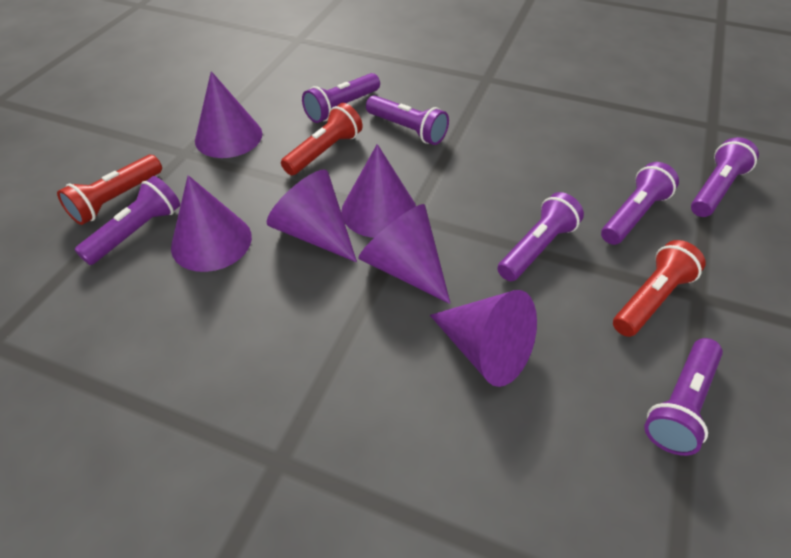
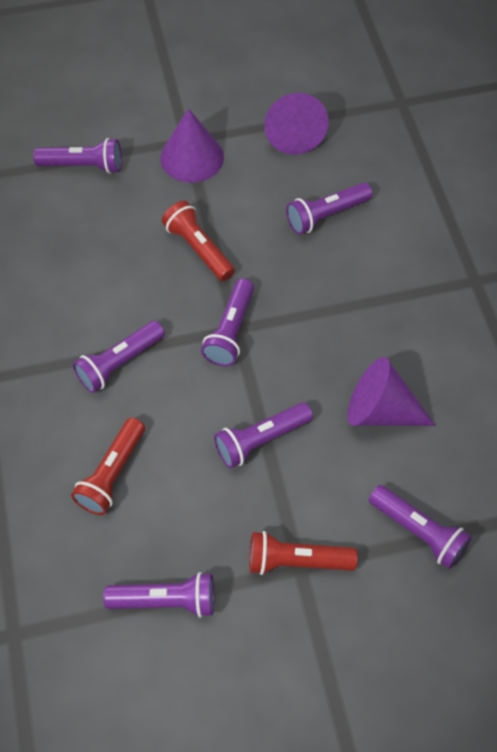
purple cone: [171,175,252,272] [195,71,262,158] [267,169,357,262] [341,144,416,238] [358,204,451,304] [430,290,537,387] = 6 -> [160,108,224,183] [264,93,329,155] [347,357,436,426] = 3

